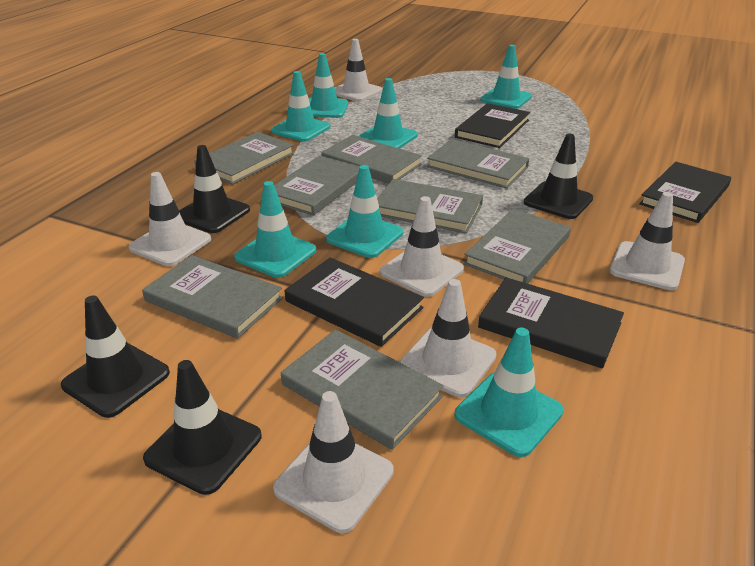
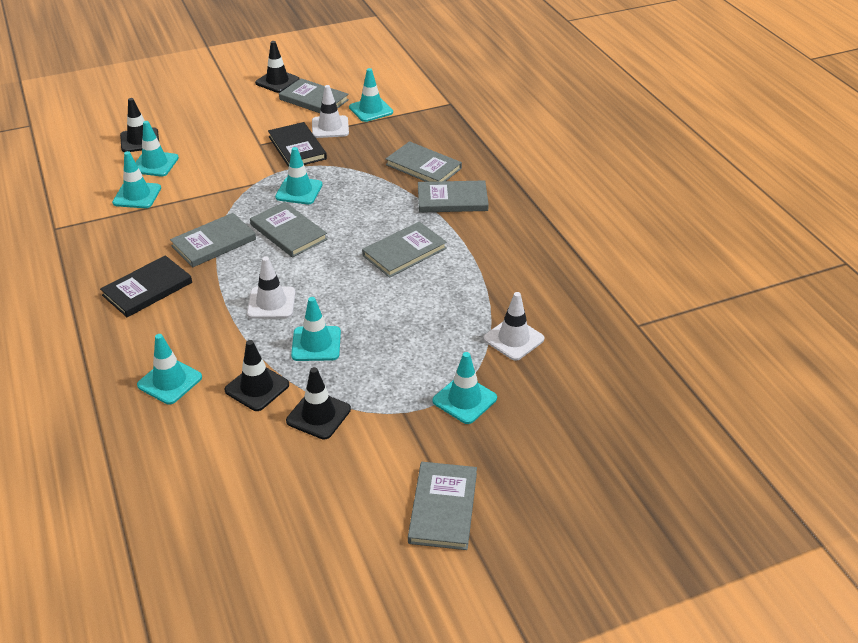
black book: [285,257,424,347] [455,103,530,148] [478,277,624,369] [639,162,731,223] = 4 -> [100,255,192,317] [268,122,327,167] = 2
grey book: [142,255,283,339] [194,132,294,185] [274,155,360,216] [281,329,444,450] [321,135,422,184] [377,179,483,234] [427,139,529,189] [464,209,571,284] = 8 -> [170,213,256,267] [250,202,327,257] [279,78,349,113] [362,222,447,278] [386,141,462,182] [408,462,477,550] [418,180,489,213] = 7
white traffic cone: [129,172,211,266] [273,391,394,533] [335,39,382,102] [380,196,464,297] [400,279,497,397] [610,192,685,290] = 6 -> [247,257,296,319] [312,85,349,138] [483,292,545,361] = 3

